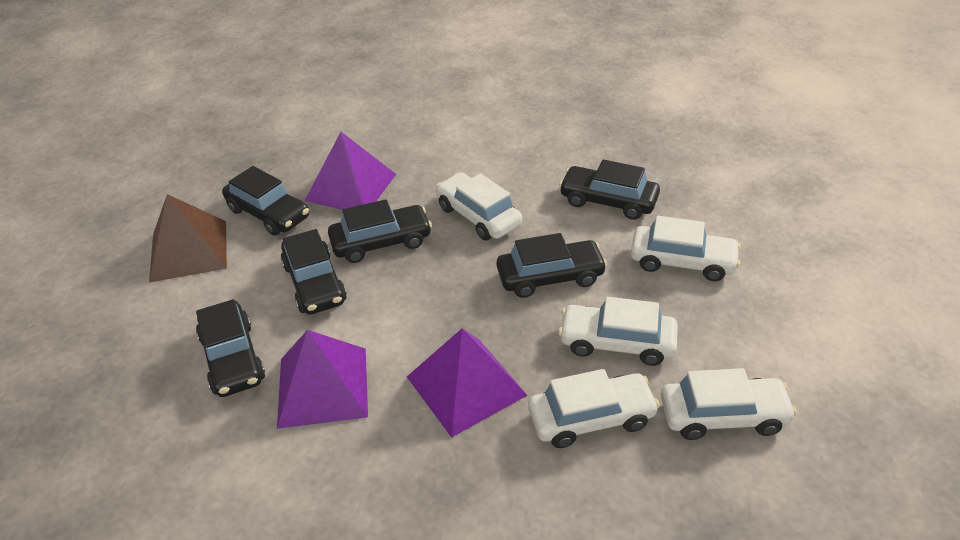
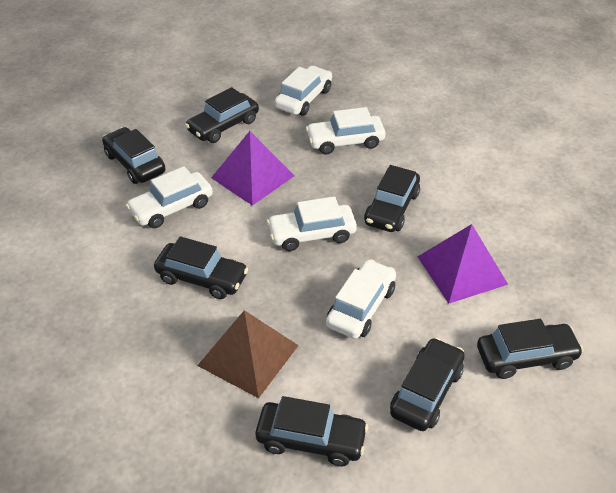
black car: [196,299,265,397] [222,166,309,236] [281,229,347,315] [328,199,432,263] [497,233,607,298] [559,159,660,220] = 6 -> [102,127,166,184] [154,236,248,299] [185,87,259,143] [255,396,368,466] [364,165,420,232] [390,338,465,431] [477,319,584,379] = 7
purple pyramid: [277,330,368,429] [305,132,396,210] [407,328,527,438] = 3 -> [211,131,294,206] [417,224,508,303] = 2

